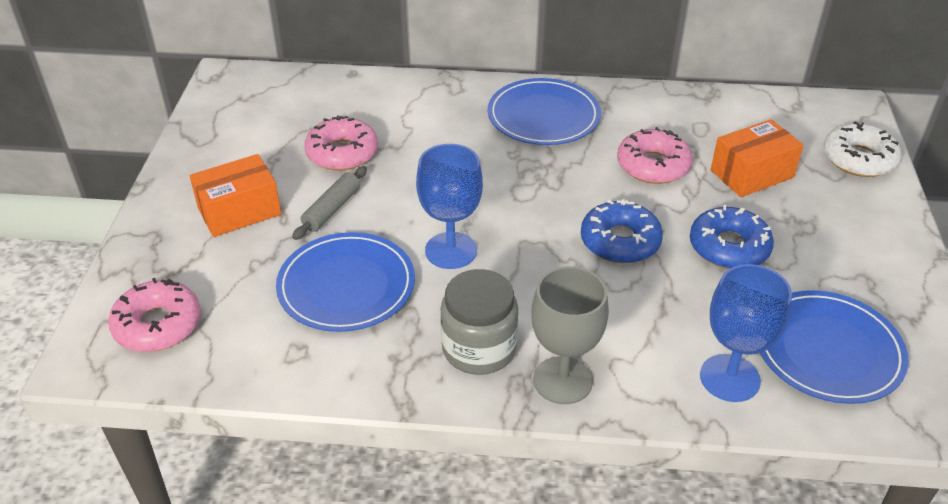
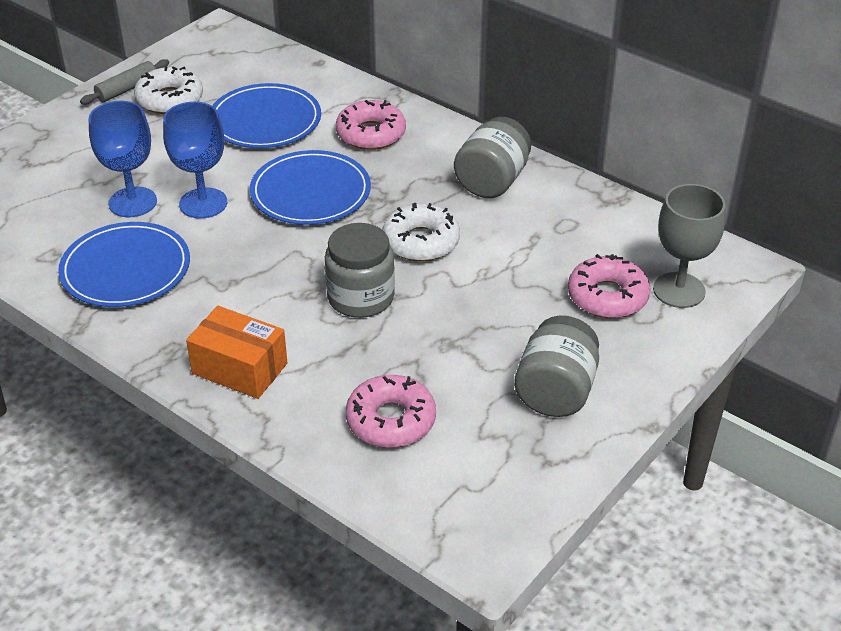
blue donut: [581,199,663,263] [690,205,774,269] = 2 -> none = 0
grey jar: [440,269,518,375] = 1 -> [325,223,395,318] [454,117,531,198] [514,316,599,417] = 3
orange box: [190,154,281,237] [711,119,804,197] = 2 -> [186,306,288,399] = 1
white donut: [824,121,901,177] = 1 -> [134,66,203,114] [382,203,460,262] = 2

